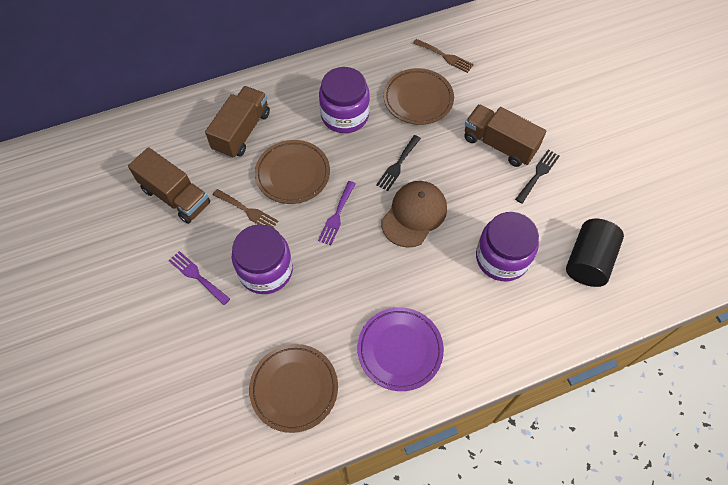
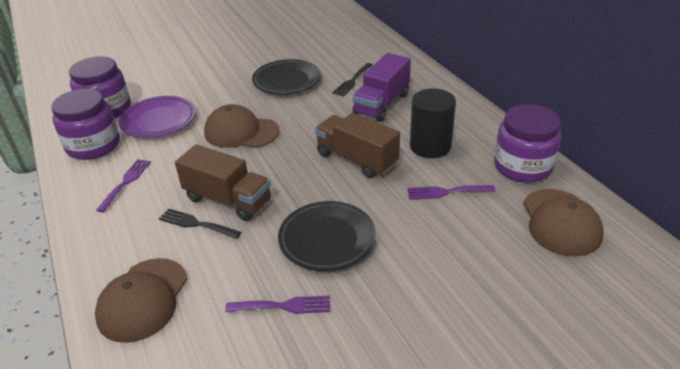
black plate: none = 0 -> [252,59,321,95] [278,201,376,271] = 2
brown cap: [381,181,447,248] = 1 -> [95,258,187,343] [204,104,280,148] [523,189,604,256] = 3
brown fork: [213,189,278,228] [413,39,474,73] = 2 -> none = 0
brown plate: [249,344,338,433] [255,140,330,204] [384,68,454,125] = 3 -> none = 0
brown truck: [128,147,211,224] [205,86,270,159] [464,104,546,167] = 3 -> [175,144,271,221] [315,113,400,178] = 2
purple fork: [169,251,230,305] [318,181,356,245] = 2 -> [96,159,151,212] [225,296,330,314] [407,185,495,199] = 3
purple truck: none = 0 -> [353,53,411,122] = 1

